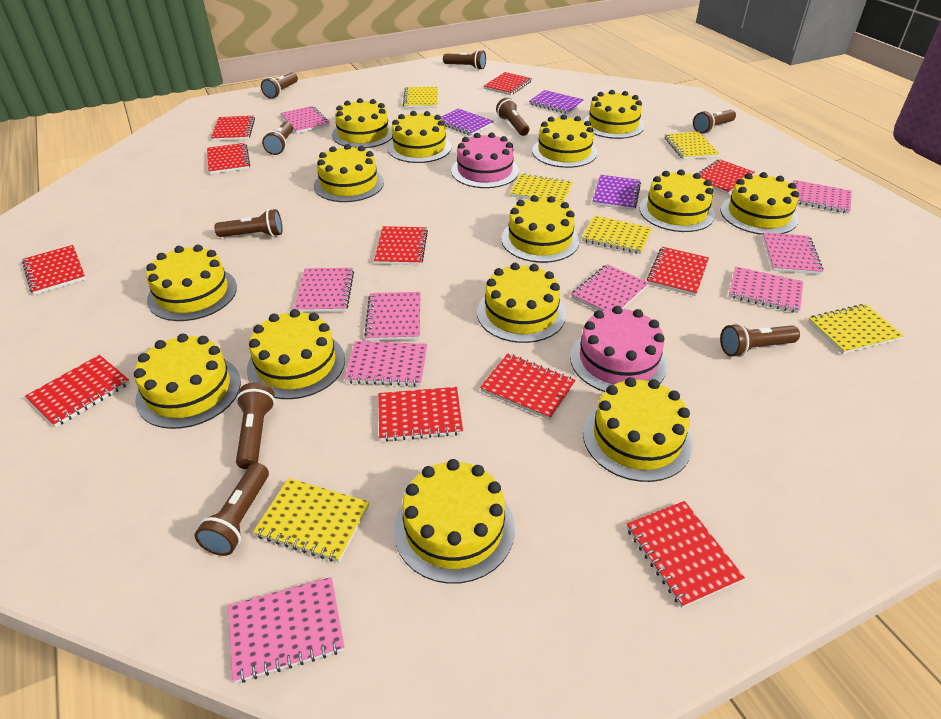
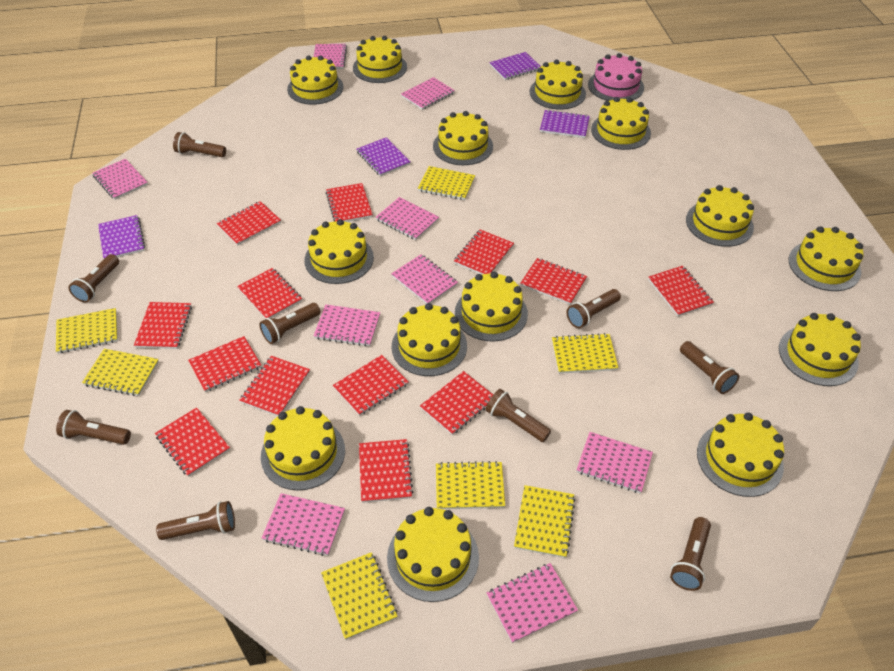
pink cake: [451,132,519,188] [570,306,667,392] = 2 -> [588,53,644,101] = 1
purple notebook: [441,108,494,136] [529,90,584,114] [592,175,641,210] = 3 -> [98,215,145,259] [357,137,411,176] [489,52,541,80] [540,110,590,138] = 4
red notebook: [22,245,86,295] [25,355,130,427] [207,143,250,174] [211,116,255,141] [374,226,428,265] [378,387,463,442] [480,354,576,420] [484,72,532,95] [627,501,745,608] [647,247,709,296] [698,159,755,194] = 11 -> [134,302,192,349] [155,408,230,477] [188,336,261,392] [216,201,281,246] [237,268,302,318] [239,356,310,416] [326,183,373,222] [333,355,409,416] [359,439,413,503] [420,371,493,435] [454,229,514,275] [520,258,587,305] [648,266,714,316] = 13
yellow notebook: [253,478,369,562] [403,87,438,108] [510,173,573,203] [582,215,652,254] [665,132,719,160] [808,304,904,354] = 6 -> [56,308,118,354] [82,349,159,396] [321,552,398,640] [418,166,475,200] [436,461,505,509] [514,485,576,558] [552,333,618,374] = 7

